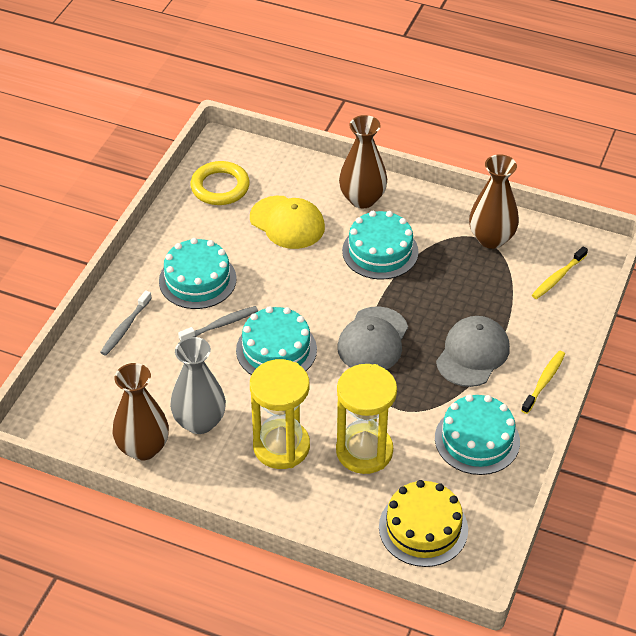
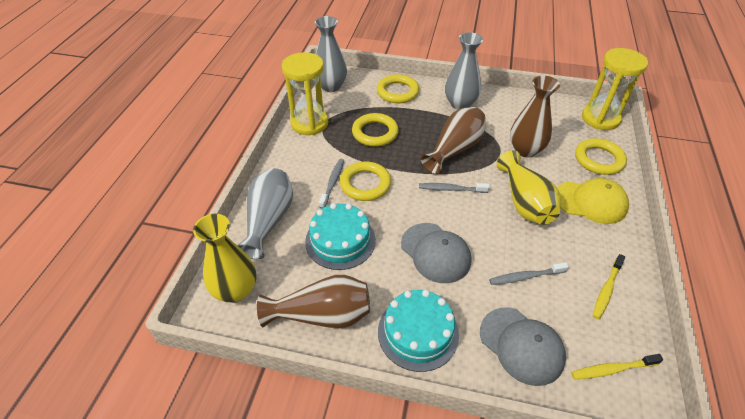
grey toothbrush: [100,290,152,356] [178,306,258,341] = 2 -> [319,159,344,209] [419,183,490,193] [489,262,569,285] = 3
grey vase: [170,337,226,434] = 1 -> [237,168,293,259] [315,16,347,92] [445,32,483,110] = 3
turquoise cake: [159,238,237,309] [236,306,317,375] [342,211,419,280] [435,394,520,475] = 4 -> [305,203,376,270] [378,290,459,372] = 2
yellow cake: [379,480,468,567] = 1 -> none = 0
yellow ring: [191,161,250,205] = 1 -> [340,161,391,201] [352,113,399,147] [377,74,419,103] [575,138,627,175] = 4
yellow vase: none = 0 -> [193,214,256,303] [497,150,561,225] = 2

